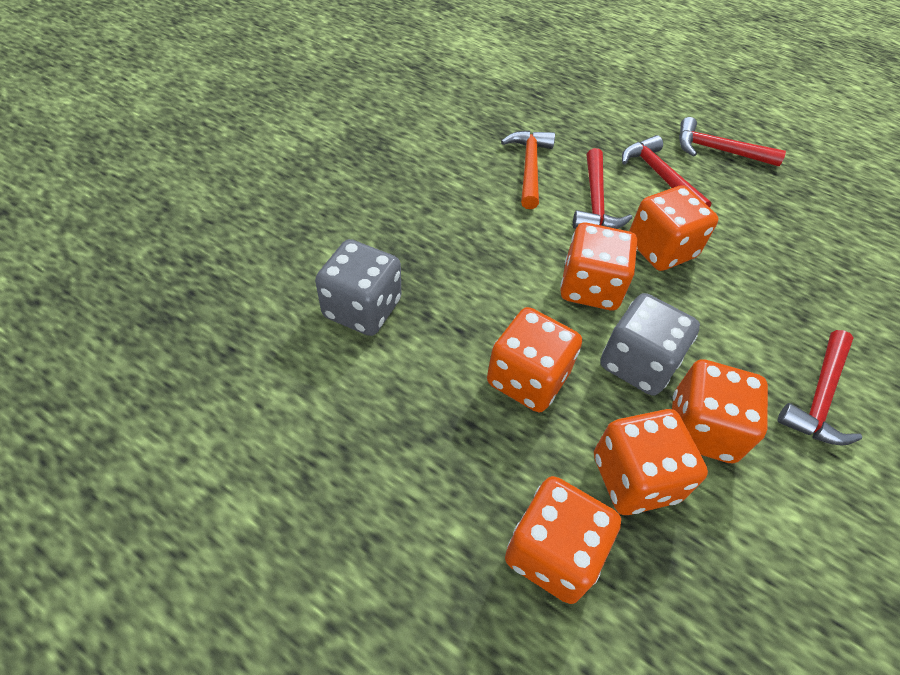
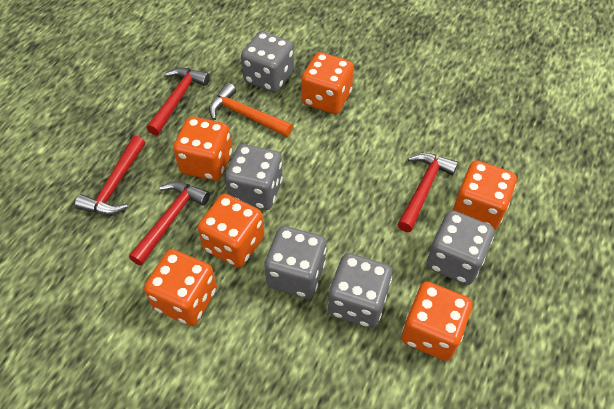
grey dice: [315,239,401,336] [600,293,700,396] = 2 -> [225,144,283,210] [241,31,294,93] [264,226,326,298] [328,253,392,328] [427,210,494,285] = 5

